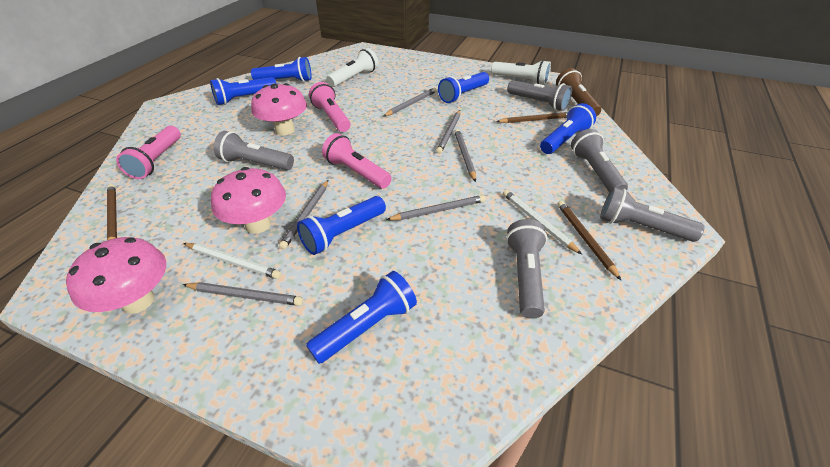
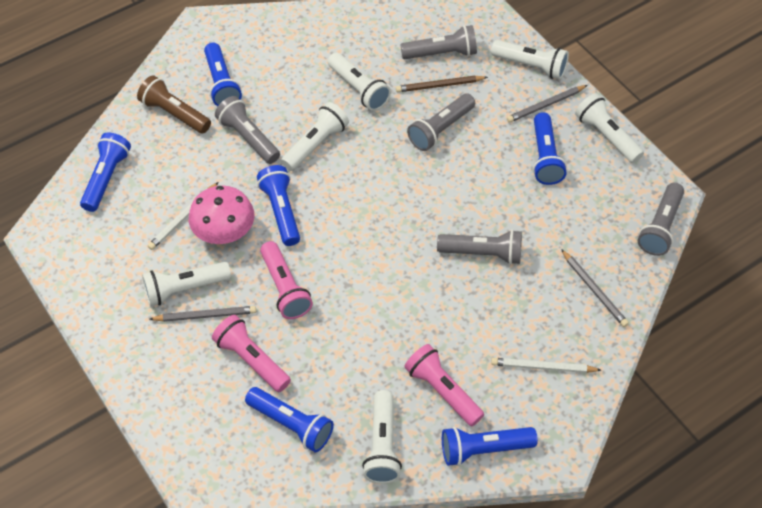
brown pencil: [107,184,117,240] [496,112,568,123] [557,201,621,280] = 3 -> [396,76,488,92] = 1
grey pencil: [183,282,303,306] [279,180,328,250] [383,87,437,116] [386,195,485,220] [436,110,460,154] [455,129,476,182] = 6 -> [149,306,256,322] [507,85,588,123] [561,249,629,327] = 3
pink mushroom: [66,237,166,314] [211,167,286,234] [251,83,307,135] = 3 -> [189,186,254,244] = 1
white flashlight: [327,48,378,87] [491,60,551,85] = 2 -> [142,262,231,306] [281,102,349,171] [328,53,391,111] [362,390,402,484] [491,40,569,79] [575,93,644,163] = 6

